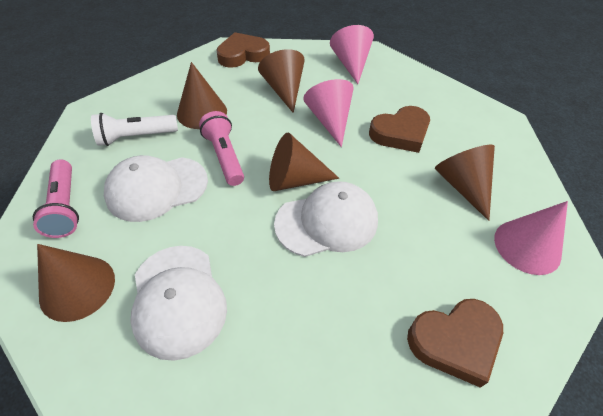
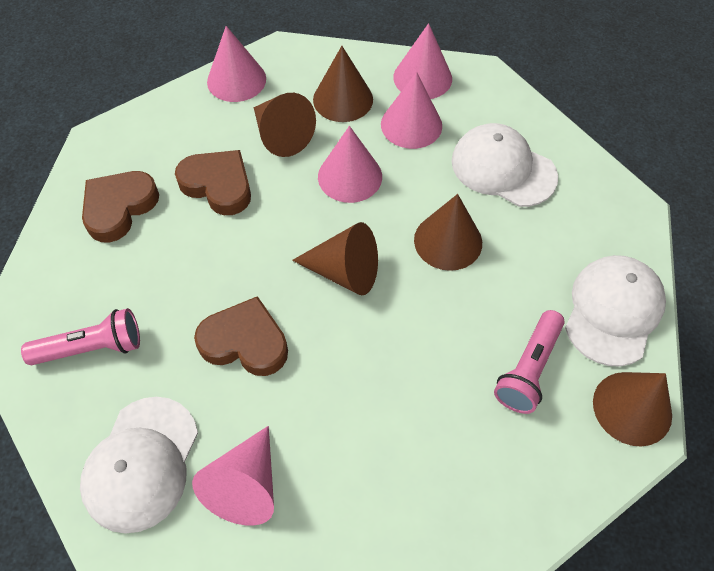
pink cone: [303,79,353,147] [330,25,374,84] [494,201,568,275] = 3 -> [192,426,274,526] [207,26,266,102] [318,126,382,203] [381,72,442,149] [393,23,452,99] = 5
white flashlight: [91,113,178,146] = 1 -> none = 0

